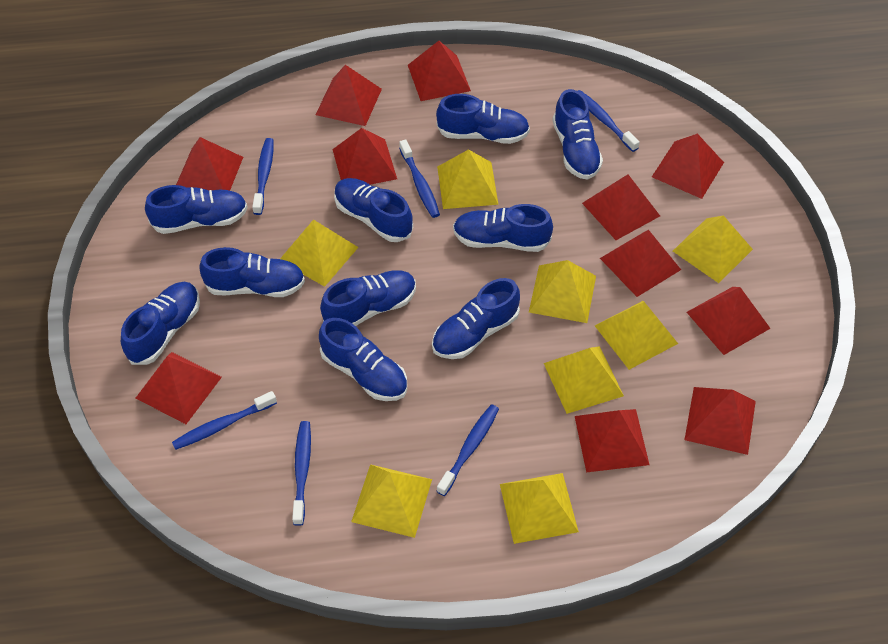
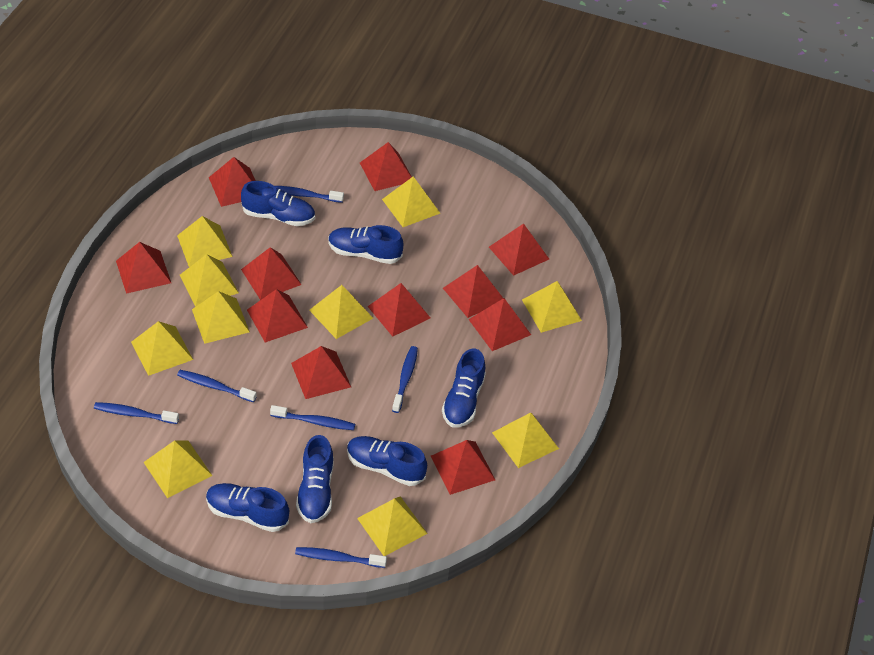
blue shoe: [121,282,200,365] [145,185,248,234] [199,247,305,297] [319,318,407,401] [320,270,416,326] [334,178,413,242] [432,278,520,359] [436,94,530,144] [453,204,553,252] [552,89,603,180] = 10 -> [206,483,289,532] [241,181,315,226] [296,435,334,523] [328,225,403,264] [347,436,427,486] [442,348,486,428] = 6
yellow pyramid: [280,219,358,287] [351,464,432,538] [437,149,498,209] [500,473,579,544] [529,260,596,323] [544,346,624,414] [595,301,678,370] [673,215,753,283] = 8 -> [131,321,193,376] [144,440,212,498] [177,216,233,267] [180,254,239,307] [192,291,250,344] [309,285,373,339] [357,496,428,556] [382,176,440,227] [492,412,559,468] [522,281,582,333] = 10

